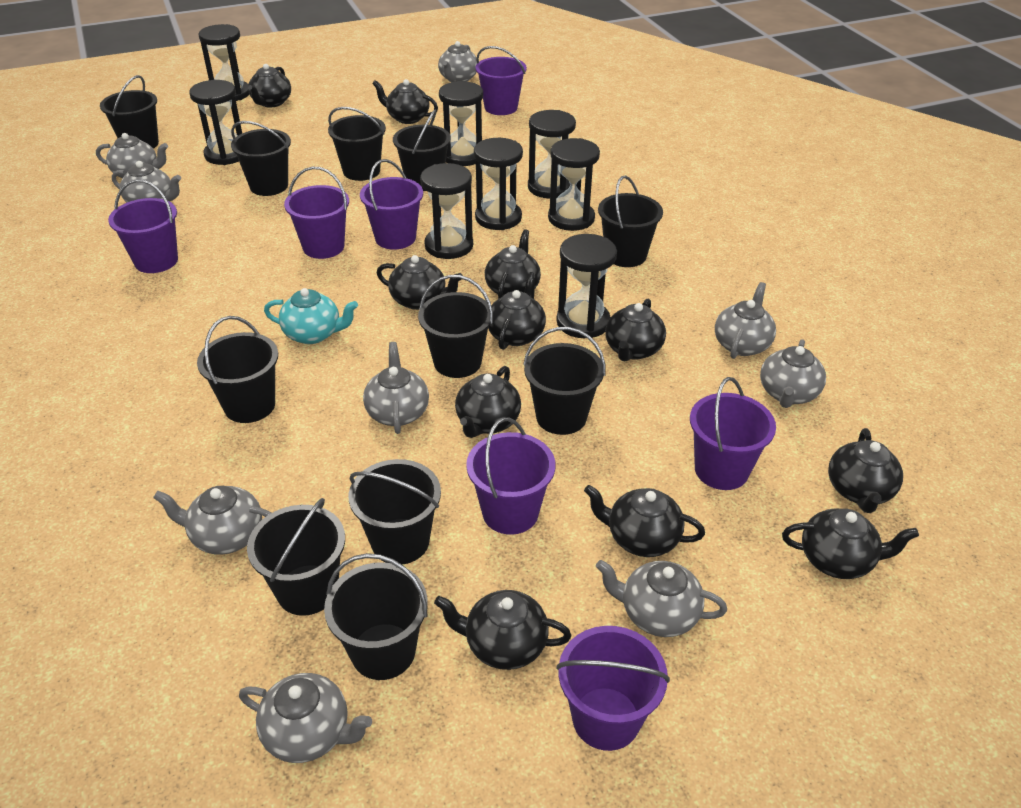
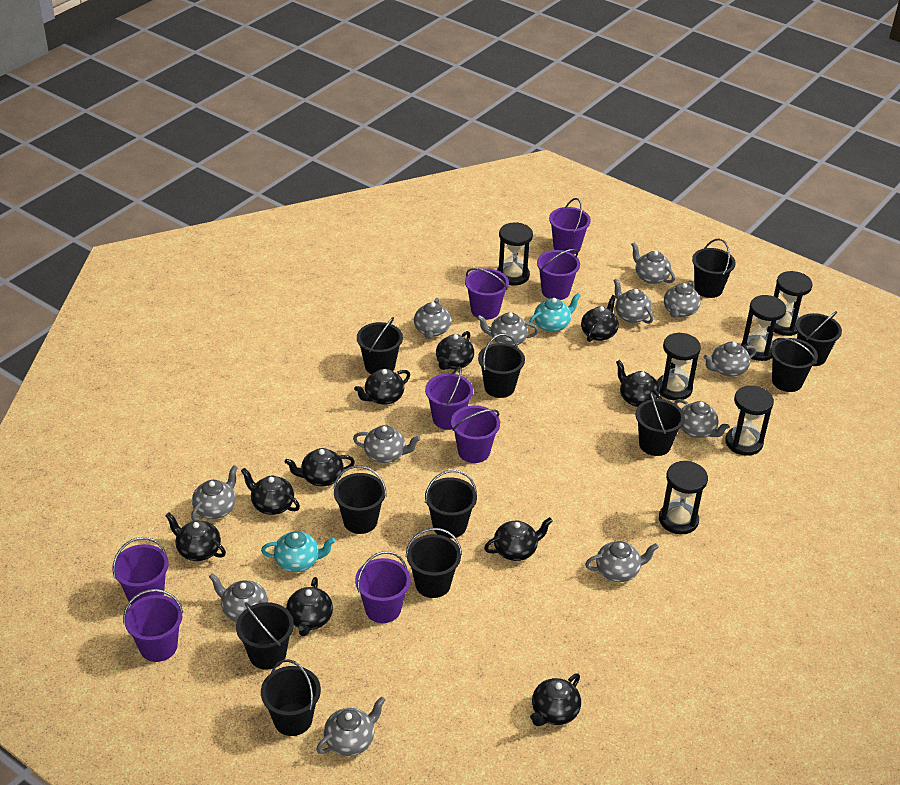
black hourglass: [189,80,242,165] [198,24,249,101] [420,163,473,259] [439,81,483,166] [474,138,523,230] [528,110,576,198] [548,138,600,231] [556,234,617,338] = 8 -> [497,222,533,285] [657,333,701,401] [659,461,708,534] [725,385,774,456] [741,295,786,361] [774,271,812,336] = 6
black teapot: [248,64,291,108] [372,79,438,124] [377,255,463,310] [434,590,571,670] [455,366,521,438] [485,229,541,299] [488,272,546,350] [584,485,705,557] [605,298,666,361] [782,509,919,579] [828,428,903,513] = 11 -> [165,512,226,561] [241,468,300,515] [285,448,355,487] [286,577,333,636] [354,369,410,405] [436,331,474,370] [484,517,553,561] [530,673,581,726] [581,295,619,342] [616,360,662,407] = 10
grey teapot: [96,133,168,178] [112,161,181,202] [153,486,271,555] [239,673,372,763] [363,342,429,434] [438,41,477,82] [596,560,727,637] [715,282,776,359] [760,339,826,408] = 9 -> [191,465,238,521] [209,573,268,622] [316,697,385,756] [353,425,420,463] [414,298,451,339] [477,312,539,346] [585,541,659,582] [613,278,653,324] [631,242,675,284] [664,281,701,317] [674,399,729,438] [704,342,756,377] = 12
purple bucket: [108,179,178,273] [284,167,349,259] [360,159,423,250] [466,418,555,535] [475,46,527,115] [556,626,670,751] [690,377,776,490] = 7 -> [112,537,169,605] [123,589,183,662] [355,551,411,623] [425,367,473,430] [451,405,500,463] [465,268,509,320] [537,249,580,300] [549,198,591,254] = 8
turquoise teapot: [264,288,358,344] = 1 -> [261,531,335,572] [529,293,581,332] = 2

